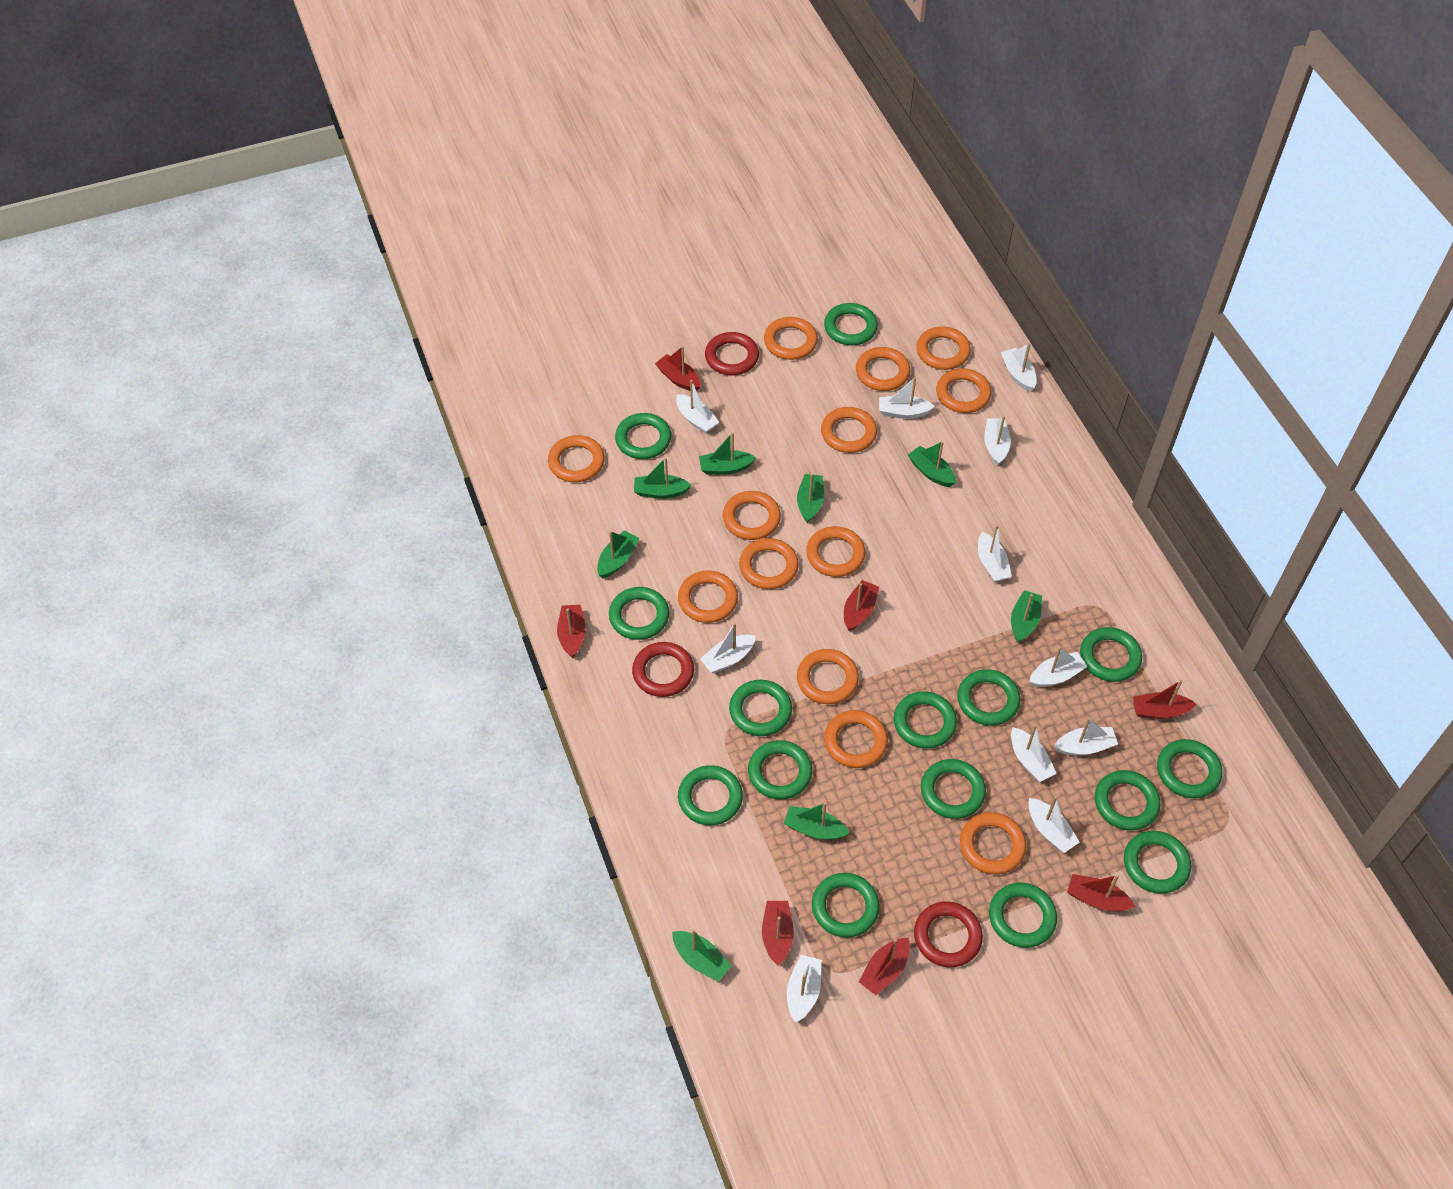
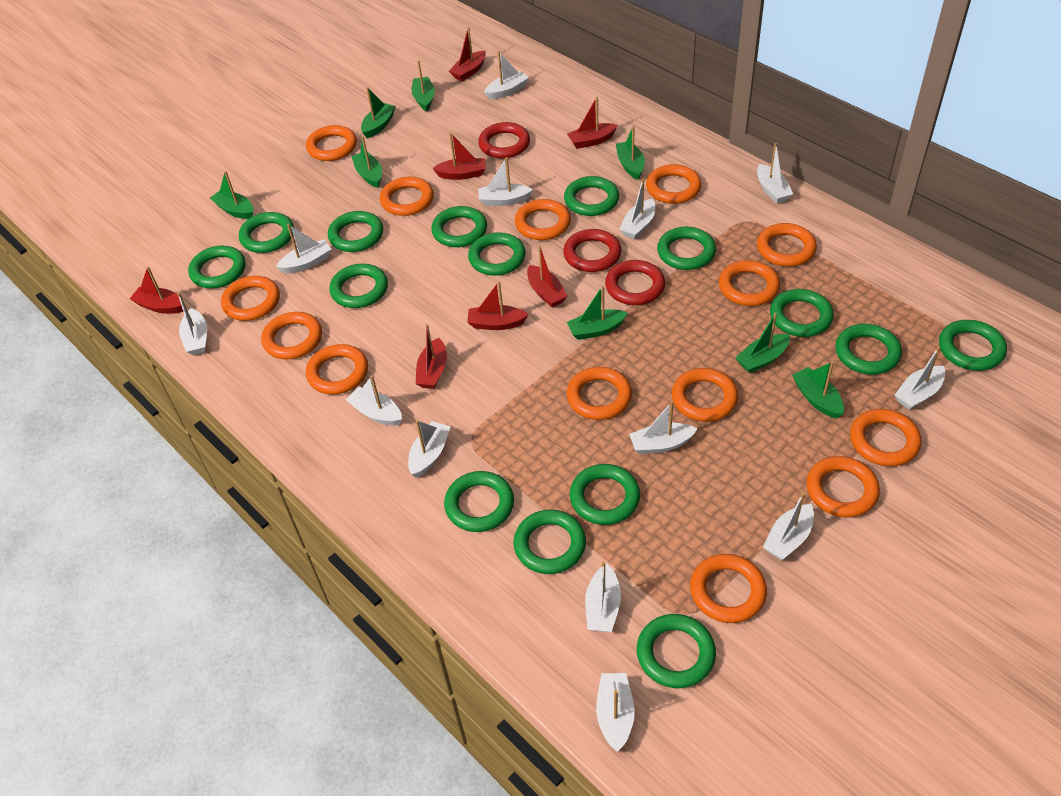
orange ring: [548,435,605,482] [678,571,738,623] [723,491,781,540] [739,538,799,589] [764,317,818,360] [797,649,859,704] [806,526,865,577] [821,407,877,453] [824,710,888,768] [856,347,910,391] [916,326,971,370] [936,368,992,413] [960,812,1026,875] = 13 -> [221,276,280,321] [261,312,322,359] [306,125,357,161] [306,344,368,395] [380,177,434,216] [515,199,571,240] [567,367,632,420] [646,164,701,204] [672,368,738,422] [690,554,767,623] [719,260,780,306] [757,223,817,267] [806,456,880,517] [850,409,921,466] = 14
white boat: [676,380,719,434] [700,623,756,673] [787,955,822,1023] [879,377,935,419] [978,525,1012,582] [984,416,1011,465] [1001,343,1037,392] [1011,724,1057,782] [1028,796,1080,853] [1029,647,1088,687] [1054,717,1118,755] = 11 -> [177,293,207,355] [276,224,331,274] [346,375,402,426] [408,420,450,478] [478,157,533,206] [484,51,529,100] [585,561,621,632] [596,673,635,752] [619,178,655,239] [629,401,698,454] [757,143,793,203] [763,493,814,560] [895,346,946,410] = 13

